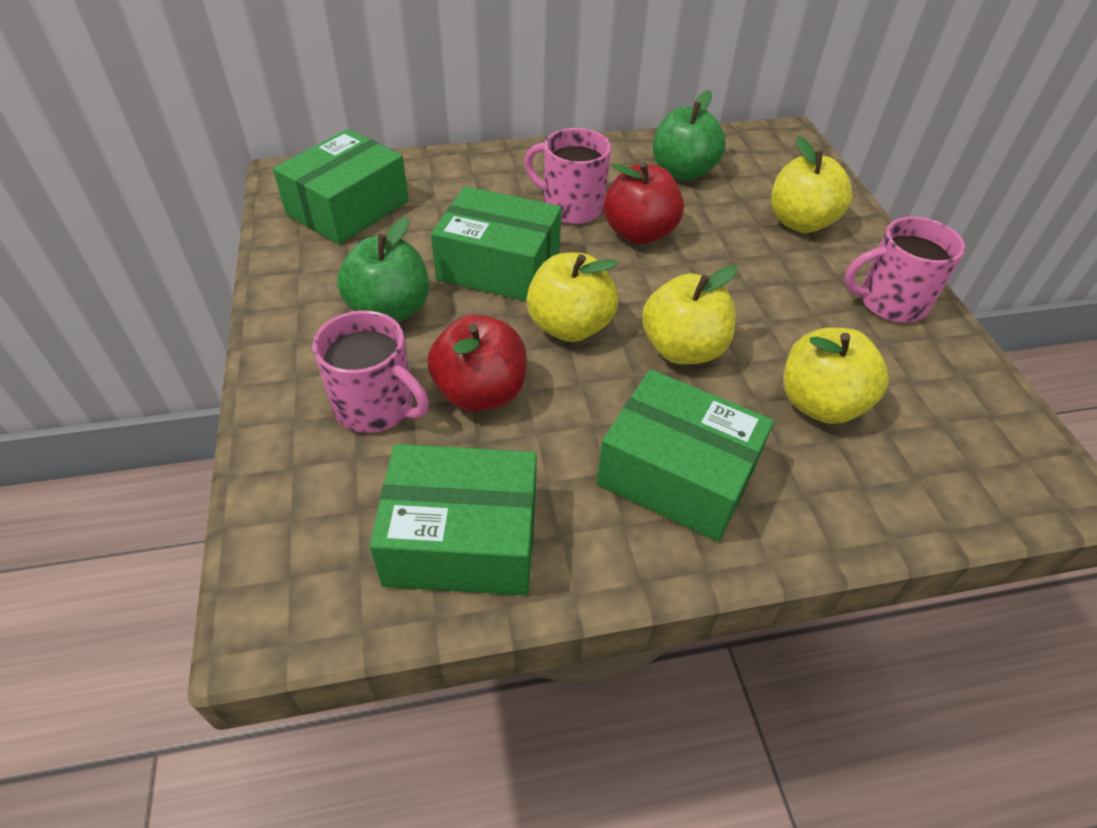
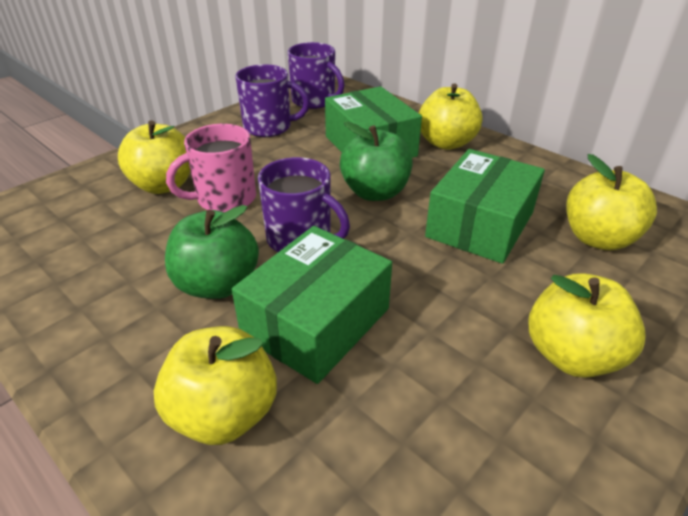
green box: [273,129,409,245] [369,444,537,596] [431,186,562,301] [596,369,774,542] = 4 -> [232,226,392,384] [325,86,422,158] [425,149,545,264] = 3
pink mug: [313,310,429,433] [524,128,611,224] [844,217,965,323] = 3 -> [166,124,256,213] = 1
purple mug: none = 0 -> [235,64,310,137] [258,157,350,252] [288,42,344,109] = 3
red apple: [427,315,527,412] [604,162,684,244] = 2 -> none = 0
yellow apple: [526,253,618,342] [642,266,738,364] [771,136,852,233] [783,328,889,424] = 4 -> [118,120,190,194] [154,326,277,445] [419,83,483,150] [528,273,646,378] [566,154,657,250] = 5

